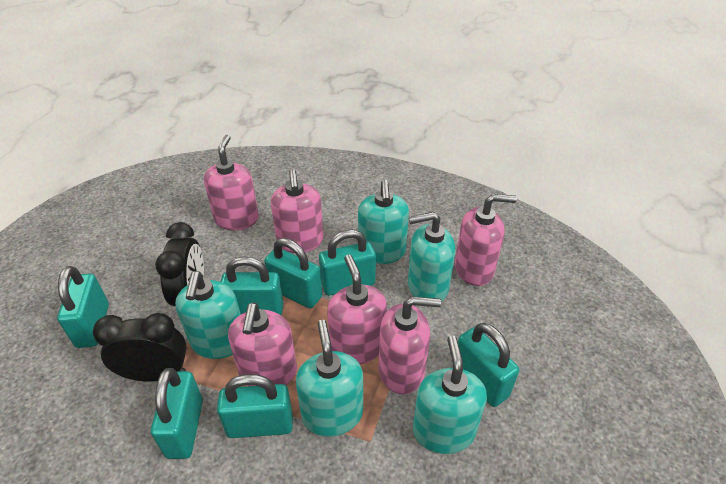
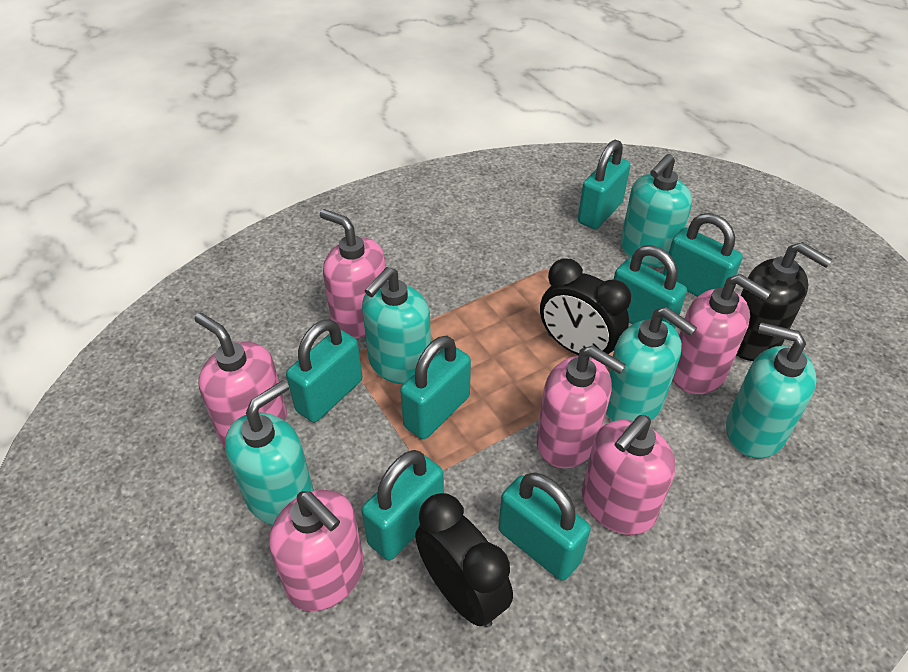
black soap dispenser: none = 0 -> [737,242,832,361] = 1

